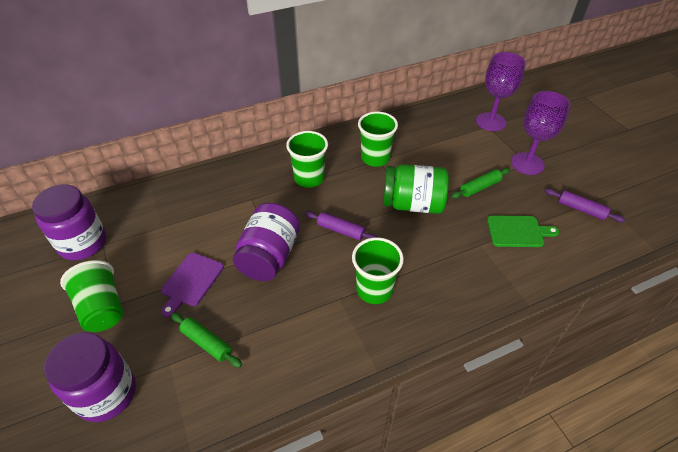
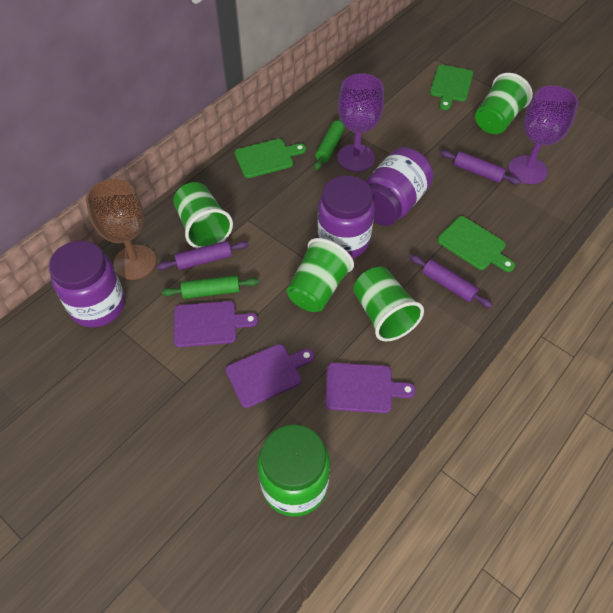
brown goblet: none = 0 -> [86,179,156,280] = 1
green cutting board: [487,215,559,247] = 1 -> [235,139,306,178] [430,65,473,110] [437,216,515,272] = 3
purple cutting board: [161,253,224,317] = 1 -> [173,301,258,347] [226,344,314,408] [325,363,416,413] = 3
purple rolling pin: [305,211,377,241] [545,189,625,223] = 2 -> [157,241,249,270] [410,255,493,308] [440,150,521,185] = 3

